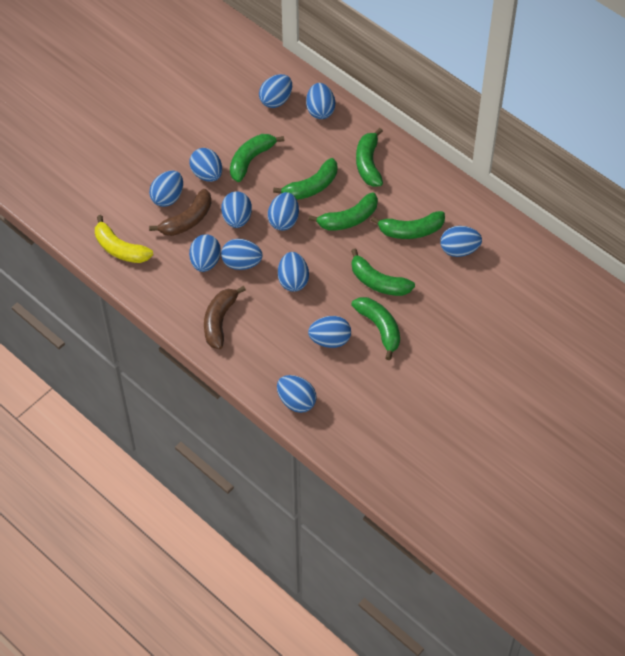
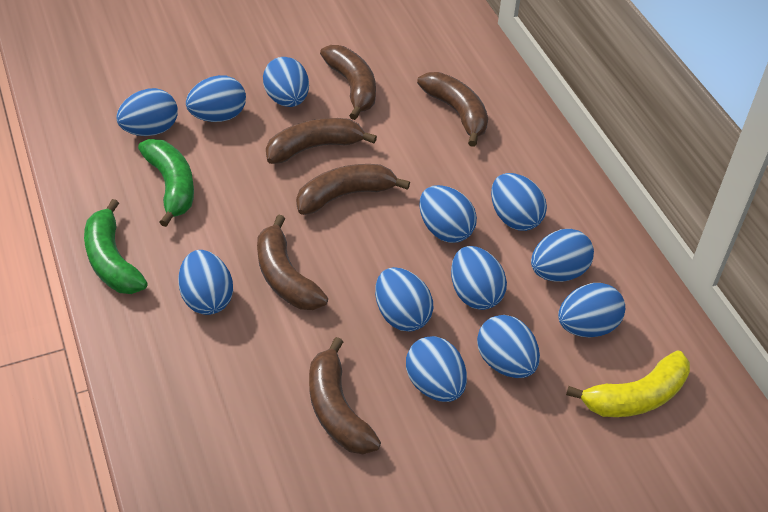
brown banana: [149,189,212,236] [204,286,246,349] = 2 -> [257,214,328,310] [266,118,377,164] [296,164,410,215] [309,337,381,454] [320,45,376,120] [417,72,488,147] = 6
green banana: [230,134,284,182] [273,158,337,200] [308,192,378,230] [351,249,415,296] [351,297,400,360] [356,128,383,187] [371,211,445,239] = 7 -> [84,199,148,294] [138,139,194,227] = 2

